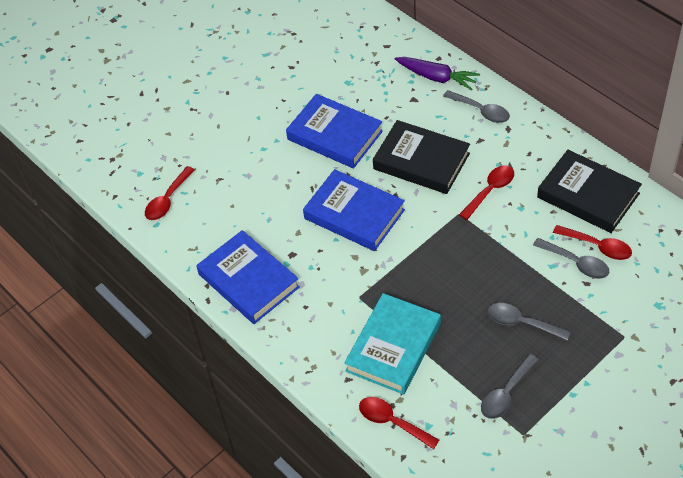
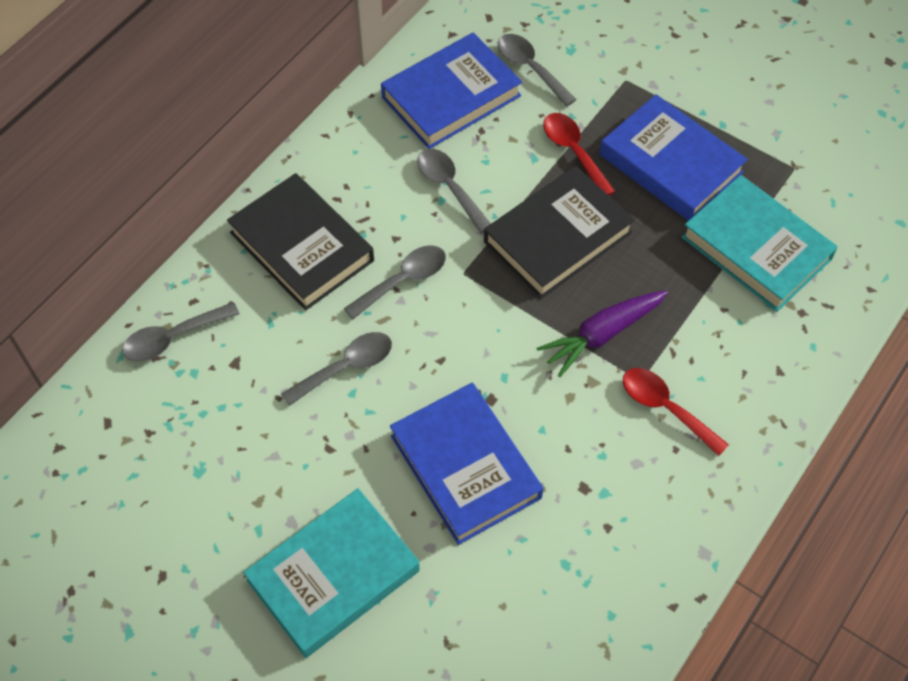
grey spoon: [443,90,510,123] [481,354,538,419] [487,303,571,340] [533,238,609,279] = 4 -> [122,302,239,361] [281,332,392,406] [344,246,446,319] [417,149,491,234] [497,34,577,107] = 5
red spoon: [145,166,195,220] [359,397,439,449] [459,165,514,220] [553,225,632,260] = 4 -> [543,113,615,195] [623,368,729,456] = 2
turquoise book: [344,293,441,395] = 1 -> [243,488,420,658] [681,175,838,312] = 2

